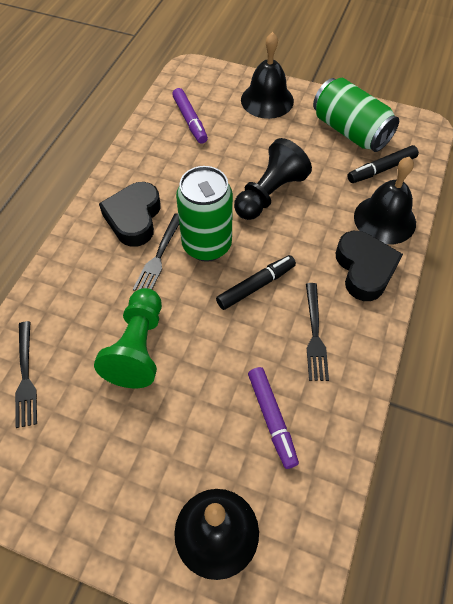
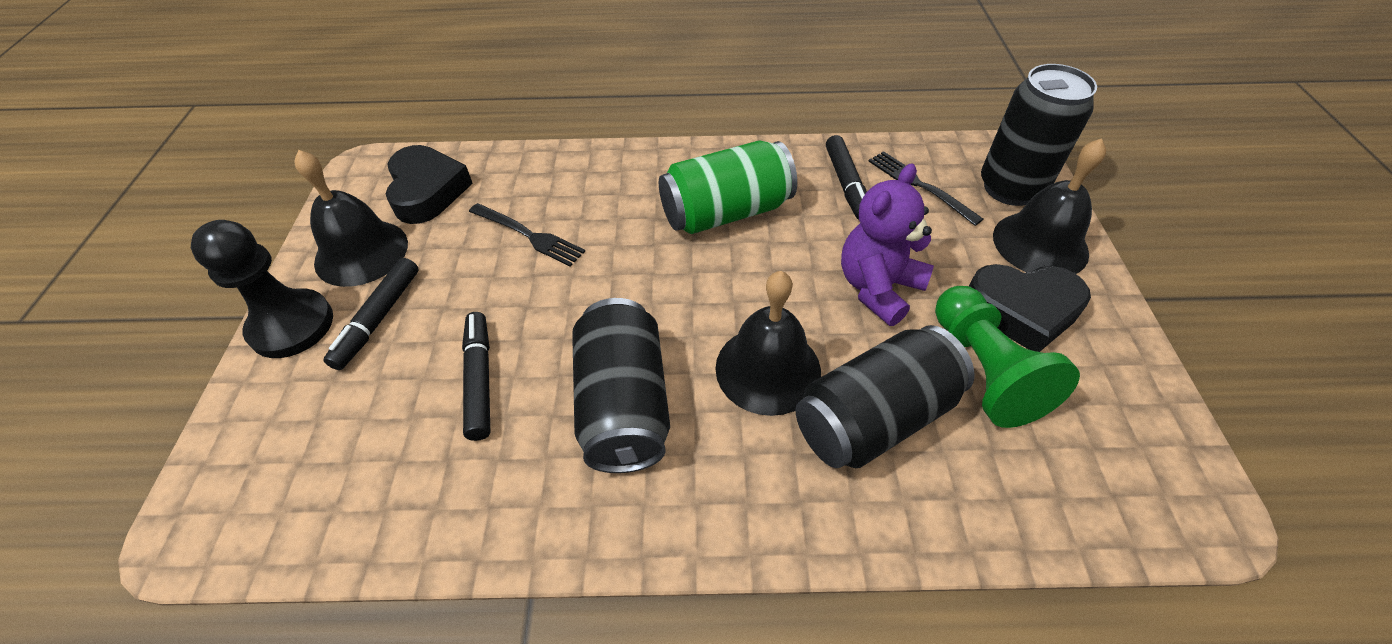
black can: none = 0 -> [572,298,670,473] [795,325,975,468] [981,64,1097,206] = 3
black fork: [15,321,37,428] [133,213,179,291] [306,283,329,381] = 3 -> [469,203,585,266] [868,151,983,226] = 2
black marker: [216,255,296,310] [348,145,419,183] = 2 -> [323,258,419,370] [462,312,490,441] [826,135,867,220] = 3
green can: [176,166,233,262] [313,78,399,152] = 2 -> [659,140,797,234] = 1
purple marker: [172,88,208,144] [248,367,299,469] = 2 -> none = 0
purple teddy bear: none = 0 -> [841,164,934,326] = 1

